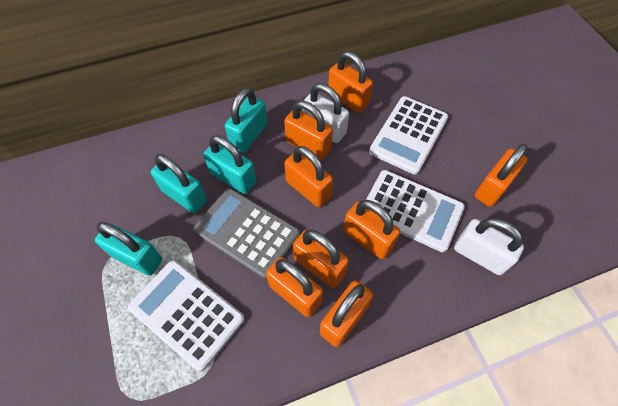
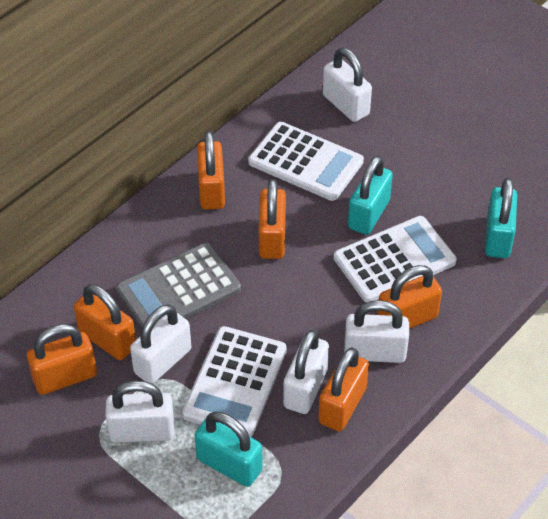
orange padlock: [266,257,323,317] [284,101,333,160] [284,146,333,207] [293,229,349,288] [320,280,373,347] [328,51,373,113] [343,200,400,259] [475,144,528,207] = 8 -> [27,324,97,395] [74,284,136,360] [197,131,225,210] [259,179,286,259] [318,347,369,431] [377,265,442,329] = 6
turquoise padlock: [95,222,162,276] [151,154,207,213] [203,135,257,194] [225,88,268,153] = 4 -> [195,411,263,487] [348,156,393,235] [485,178,517,258] = 3
white padlock: [302,83,349,143] [454,218,524,275] = 2 -> [105,380,174,443] [130,304,191,384] [283,330,329,414] [323,48,372,122] [344,300,409,363] = 5

